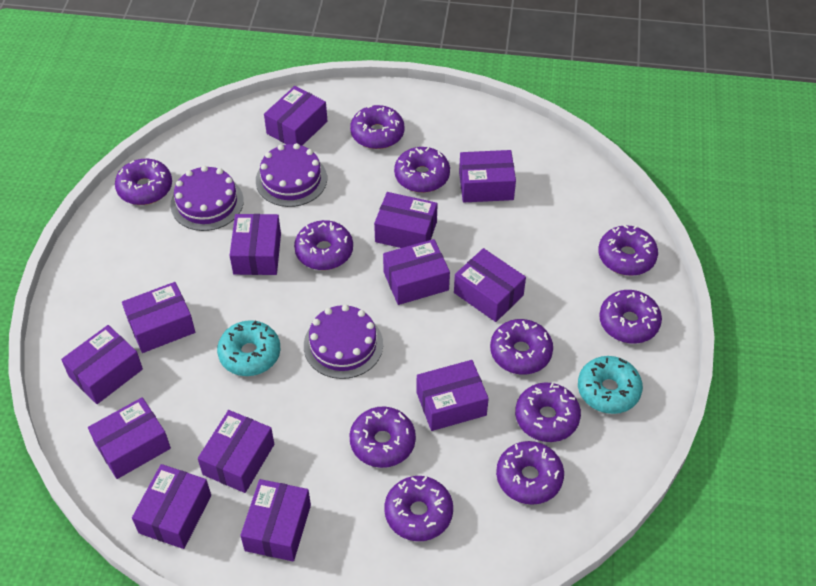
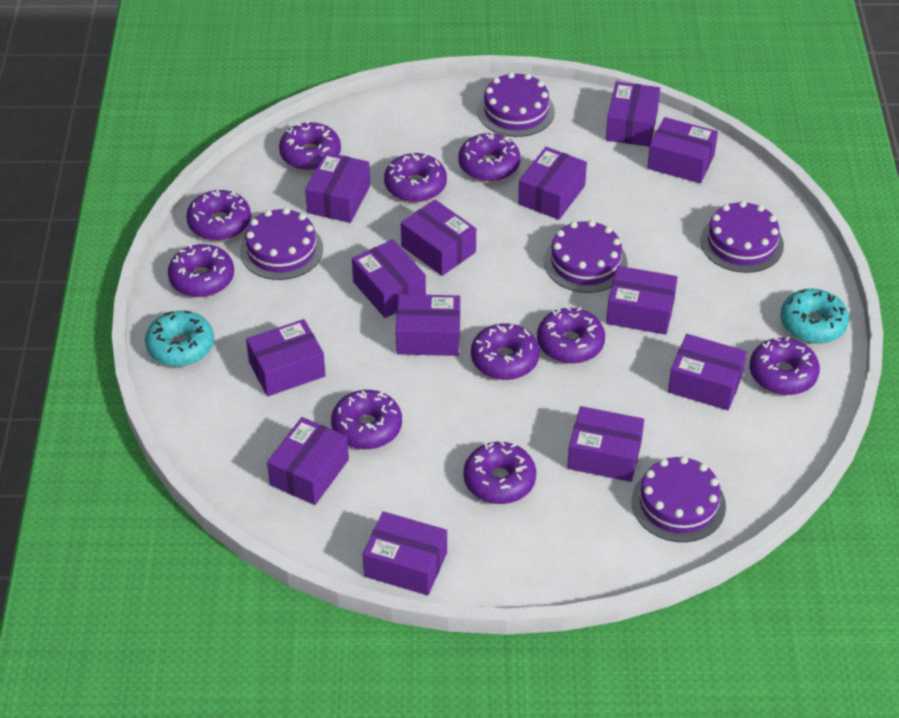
purple cake: [170,166,244,231] [256,143,327,207] [304,304,383,379] = 3 -> [240,208,323,280] [478,72,555,137] [544,220,628,293] [631,456,726,542] [700,201,784,273] = 5
purple donut: [115,159,172,205] [294,220,353,270] [350,105,404,149] [350,406,416,468] [384,476,453,541] [394,147,450,193] [490,319,553,375] [496,441,564,505] [515,383,581,442] [598,225,658,276] [599,290,662,344] = 11 -> [168,244,234,297] [186,190,251,241] [279,121,341,171] [331,390,402,450] [384,153,447,202] [458,133,520,182] [463,441,536,504] [471,323,540,380] [537,307,605,364] [750,336,820,395] = 10

